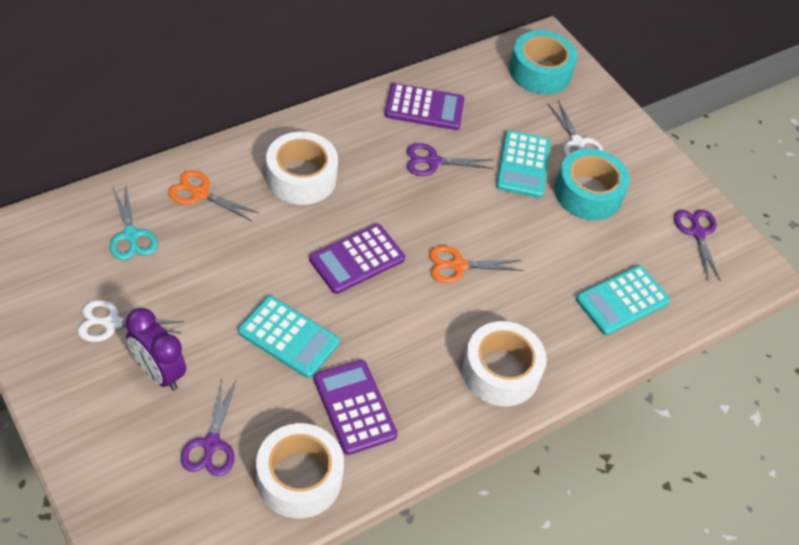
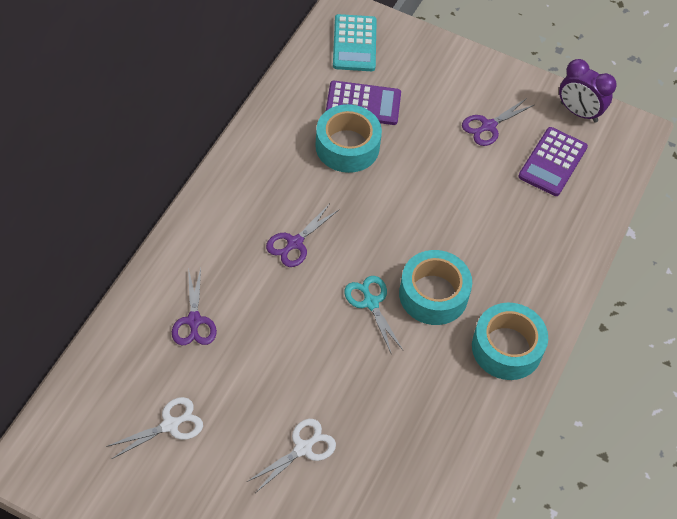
orange scissors: [168,170,259,222] [429,246,523,283] = 2 -> none = 0
purple calculator: [309,224,405,294] [314,360,398,455] [385,83,464,130] = 3 -> [326,81,401,125] [518,127,588,196] = 2
turquoise calculator: [238,296,340,378] [496,130,551,198] [576,265,670,335] = 3 -> [333,14,377,71] = 1
turquoise tape: [509,30,577,94] [554,148,630,220] = 2 -> [315,104,382,173] [399,250,472,325] [472,303,548,380] = 3
white tape: [256,423,344,518] [266,132,338,205] [462,321,547,407] = 3 -> none = 0

